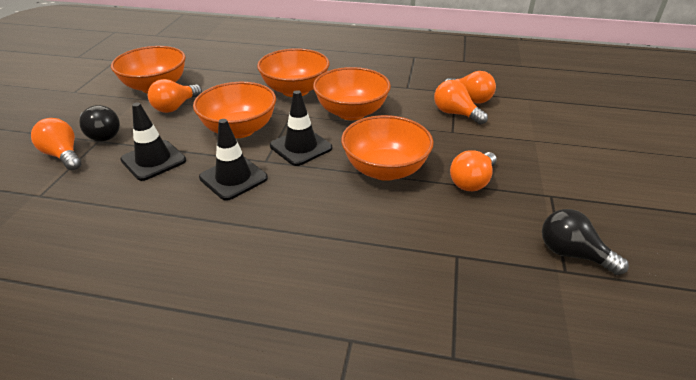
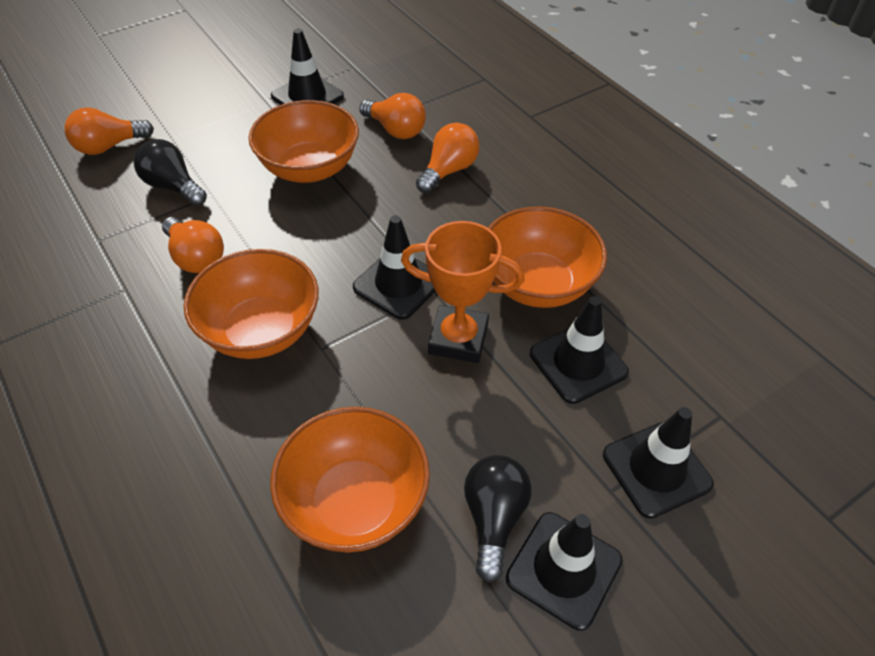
black traffic cone: [120,102,186,181] [199,119,268,201] [270,90,332,166] = 3 -> [271,29,344,105] [353,215,436,320] [506,512,623,631] [530,296,629,404] [603,407,714,519] = 5
orange bowl: [111,46,186,94] [193,82,276,138] [257,48,330,97] [313,67,391,120] [341,115,434,181] = 5 -> [184,249,319,359] [249,100,359,183] [270,407,430,552] [488,207,607,308] = 4
orange light bulb: [31,118,81,170] [148,79,202,113] [434,80,488,125] [445,71,496,104] [450,150,497,191] = 5 -> [65,108,154,155] [162,217,224,273] [359,93,426,139] [416,123,479,193] = 4
orange trophy: none = 0 -> [401,221,525,363] = 1

